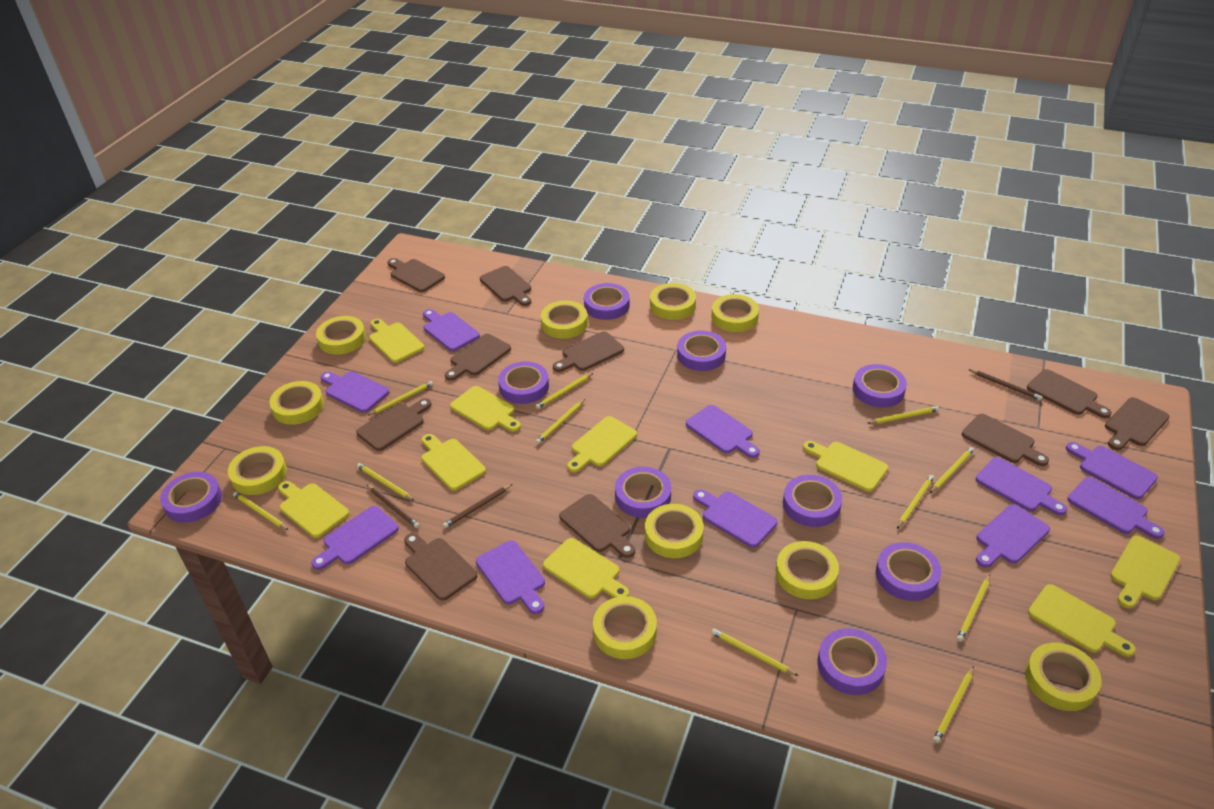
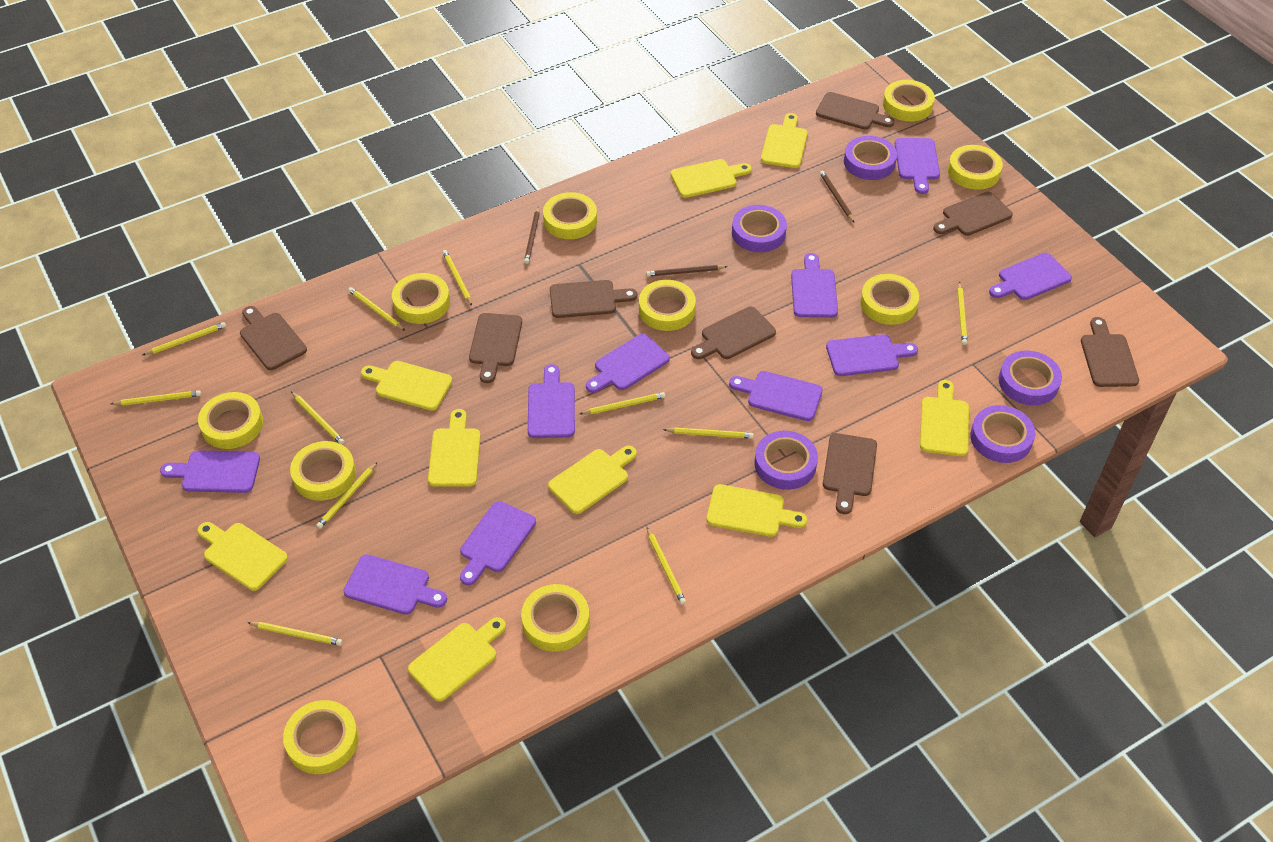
brown cutting board: [356,398,431,451] [387,258,445,292] [404,533,477,601] [445,334,511,381] [480,266,531,306] [553,331,624,372] [559,494,635,558] [962,414,1049,466] [1027,369,1112,418] [1105,397,1169,450] = 10 -> [240,306,307,370] [469,313,522,383] [550,280,637,318] [691,307,776,359] [816,92,895,130] [823,433,877,514] [933,191,1013,236] [1081,317,1139,387] = 8
purple tape: [160,472,222,523] [498,361,549,404] [584,283,630,320] [615,466,671,518] [677,331,726,371] [783,475,842,527] [817,628,887,695] [853,364,907,408] [876,542,941,601] = 9 -> [732,205,787,252] [755,431,818,490] [844,136,897,180] [970,405,1036,463] [999,351,1062,405] = 5

